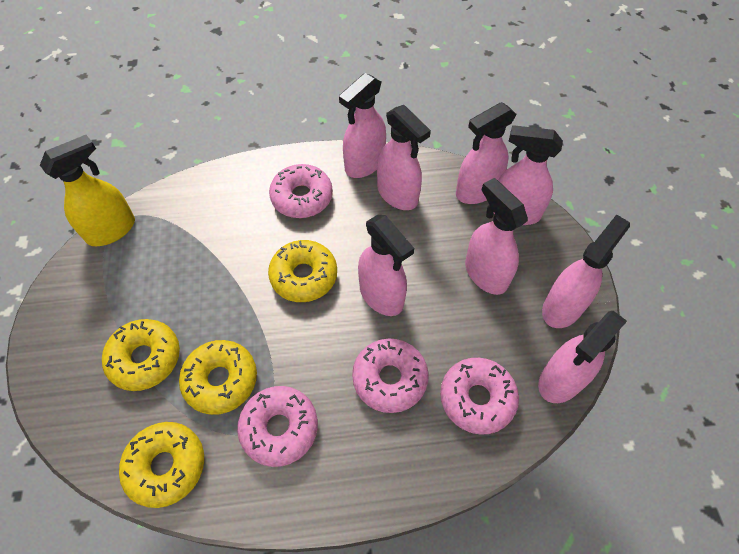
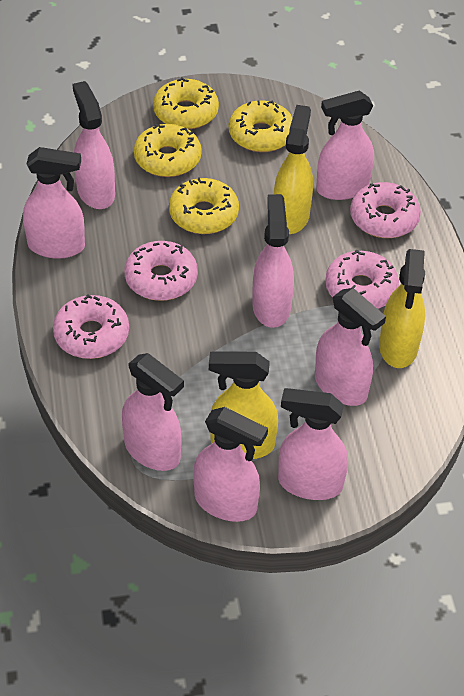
yellow spray bottle: [40,135,135,246] = 1 -> [209,351,278,459] [274,105,313,234] [379,249,425,368] = 3

